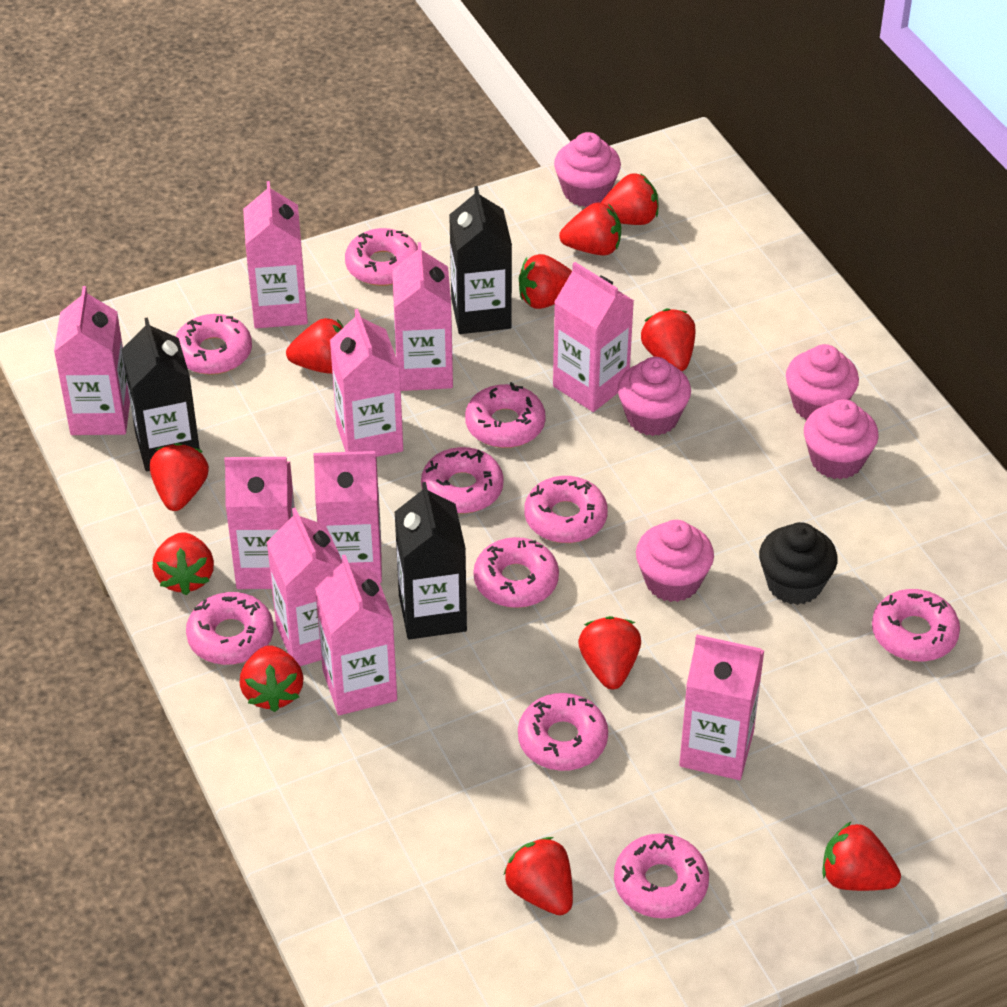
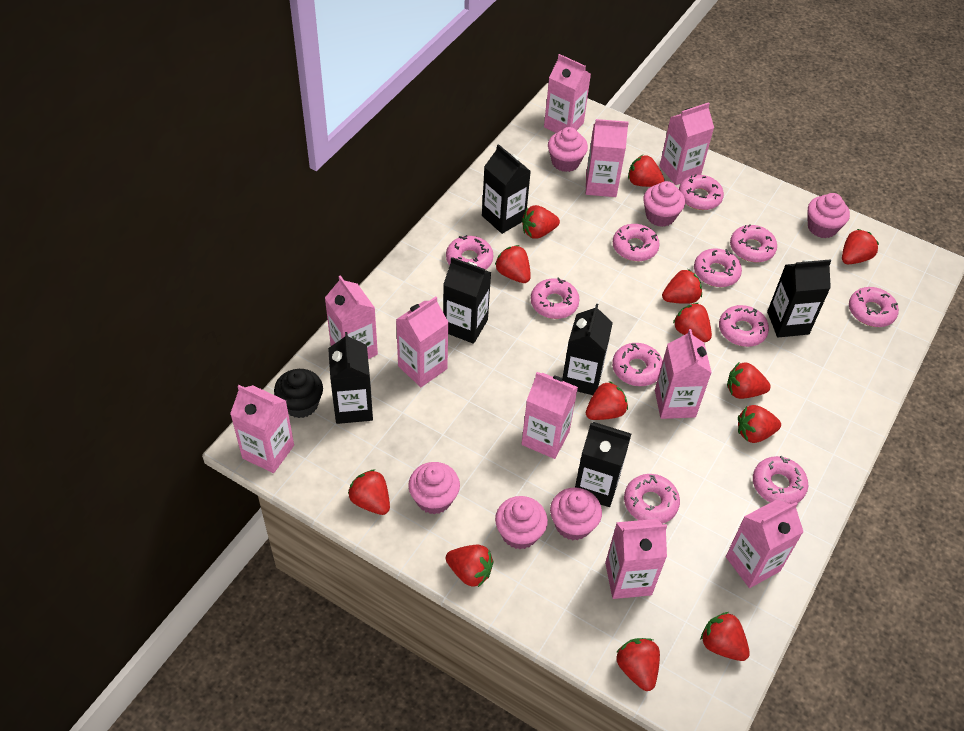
black carton: [121,317,200,471] [395,482,467,639] [449,186,512,334] = 3 -> [328,332,373,424] [443,257,491,344] [482,144,531,234] [563,304,613,395] [575,422,631,507] [767,259,831,337] = 6
pink cupcake: [554,132,621,207] [618,357,691,436] [636,520,714,602] [786,344,859,420] [804,399,879,479] = 5 -> [408,462,460,514] [495,496,548,549] [548,127,588,172] [550,487,602,540] [643,181,685,227] [808,193,850,238] = 6
pink donut: [175,314,252,375] [186,592,274,665] [345,228,418,286] [421,447,504,514] [465,382,546,448] [473,537,559,608] [518,693,608,771] [524,476,608,543] [614,833,709,919] [872,589,960,662] = 10 -> [446,235,493,270] [531,278,580,319] [612,343,663,386] [613,224,660,261] [624,474,680,524] [679,174,724,210] [694,248,742,287] [719,305,769,347] [730,224,777,262] [753,456,808,504] [849,287,899,327] = 11
red strawberry: [150,443,209,511] [153,532,214,595] [240,645,304,712] [286,318,343,374] [504,837,573,915] [519,254,572,309] [559,202,621,255] [578,616,641,689] [601,173,659,225] [641,308,695,371] [822,822,901,891] = 11 -> [348,469,390,515] [446,545,494,587] [495,245,531,283] [522,205,560,239] [586,381,628,420] [616,638,660,691] [628,155,665,187] [662,269,702,304] [673,303,712,342] [700,612,750,661] [727,362,771,399] [738,405,781,443] [842,229,879,264] = 13

